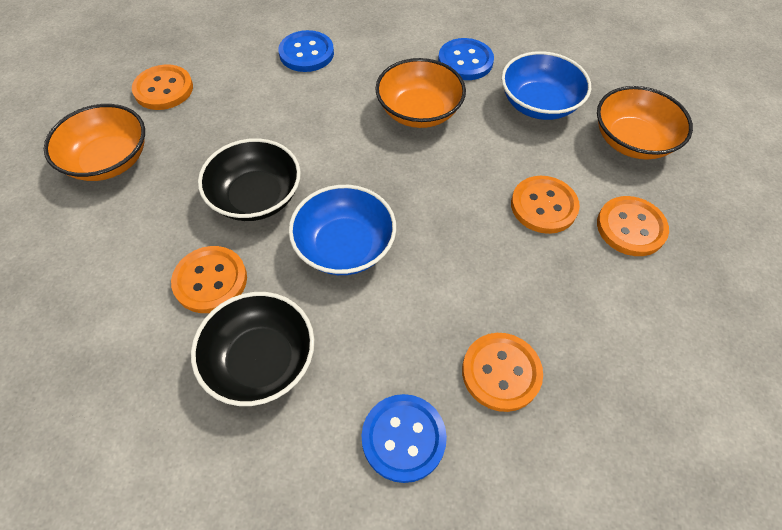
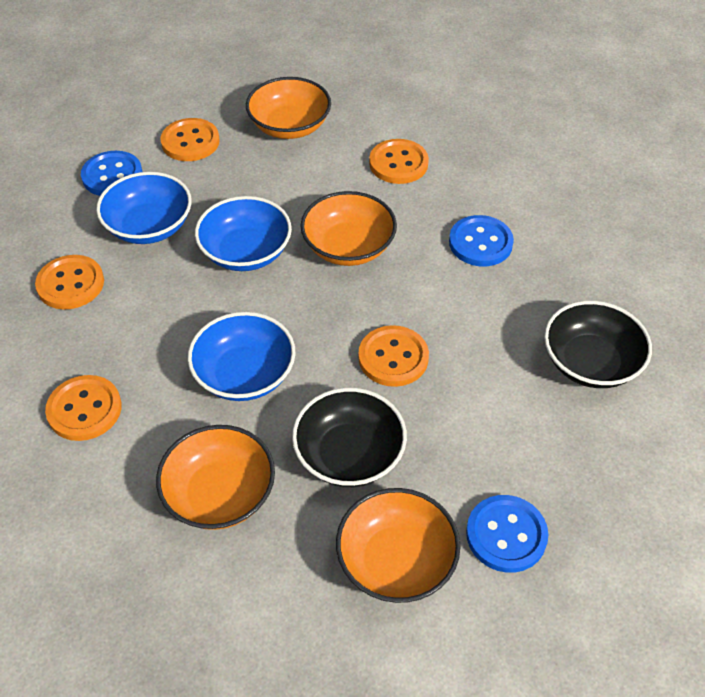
blue bowl: [289,185,396,275] [501,51,591,120] = 2 -> [96,172,192,244] [188,312,296,401] [195,196,292,271] = 3
orange bowl: [44,104,145,181] [375,58,466,128] [597,86,693,160] = 3 -> [156,425,275,530] [246,77,331,139] [300,191,397,266] [336,488,460,603] = 4

